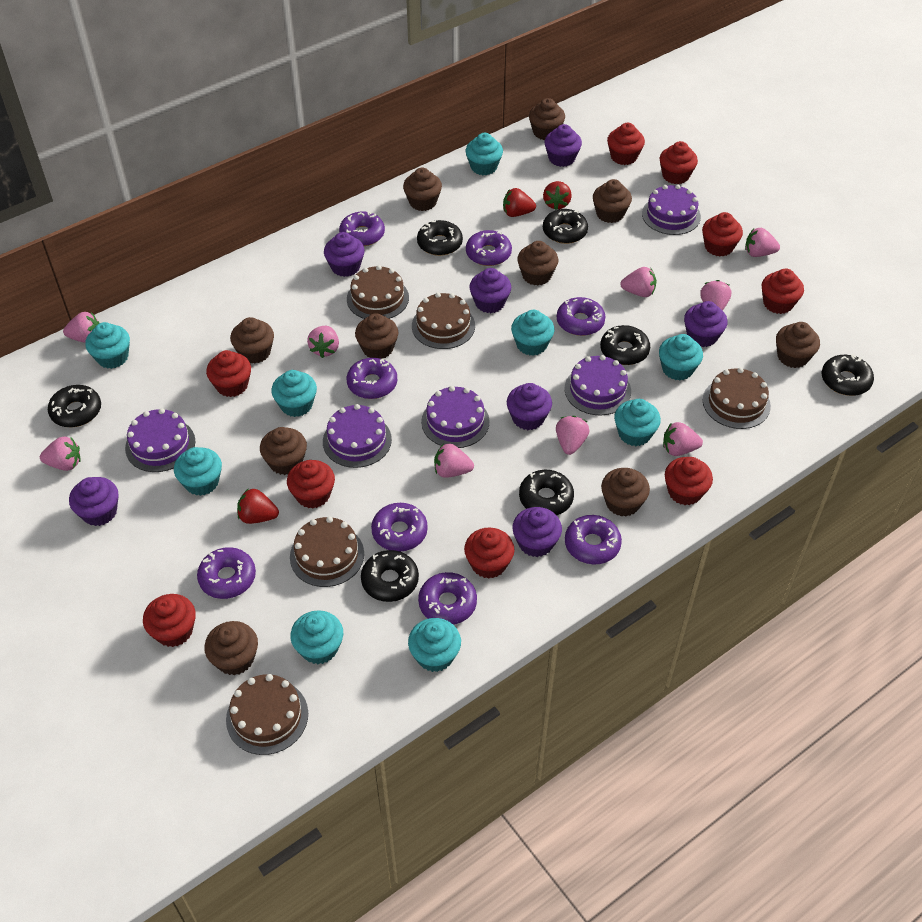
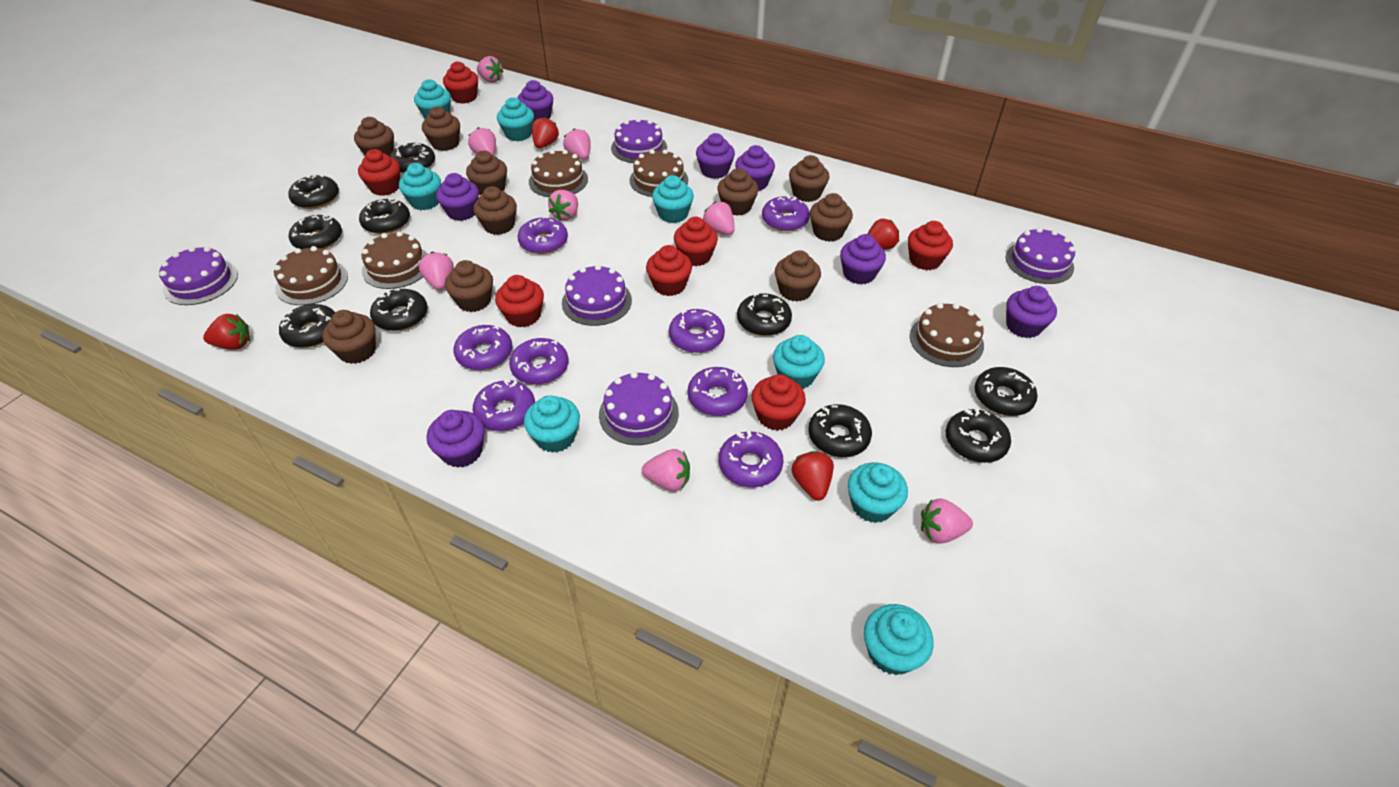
black donut: [48,385,101,427] [361,550,419,602] [417,220,463,256] [519,470,574,515] [543,209,588,244] [600,325,650,365] [822,354,874,396] = 7 -> [279,304,335,348] [288,174,339,209] [289,214,342,249] [359,198,410,234] [370,289,428,331] [390,143,435,173] [737,293,792,336] [808,404,872,457] [946,408,1011,463] [975,367,1038,416] = 10
pink strawberry: [40,436,81,471] [63,312,99,343] [307,326,339,358] [434,444,474,478] [556,416,590,455] [620,267,656,297] [663,422,703,456] [700,280,731,311] [745,228,780,257] = 9 -> [419,252,454,290] [468,127,496,155] [477,56,504,83] [548,190,578,221] [563,128,591,160] [642,449,690,492] [703,201,735,235] [921,498,973,544] = 8
red cupcake: [143,594,196,647] [206,350,251,397] [287,460,335,509] [464,528,515,579] [607,123,645,165] [660,141,698,184] [665,457,713,505] [702,212,743,257] [762,269,804,314] = 9 -> [358,149,400,196] [443,61,478,104] [495,275,544,327] [646,245,692,296] [674,217,718,266] [751,374,806,431] [908,221,953,270] = 7
red strawberry: [237,488,279,524] [503,188,536,217] [543,181,572,210] = 3 -> [203,314,250,350] [532,117,559,148] [792,451,834,501] [867,219,899,250] = 4
turquoise cupcake: [85,322,130,369] [174,447,222,496] [271,370,317,417] [290,610,343,664] [408,618,461,672] [466,133,503,175] [511,310,554,356] [614,399,661,446] [659,334,703,381] = 9 -> [399,163,441,210] [414,79,451,119] [497,97,534,141] [524,395,580,453] [652,175,694,223] [773,335,825,389] [848,463,908,523] [864,604,934,675] = 8

